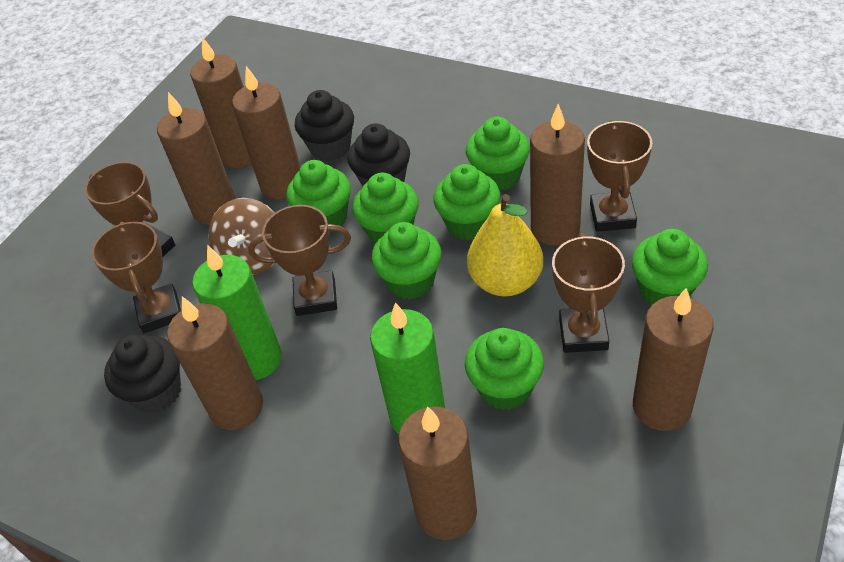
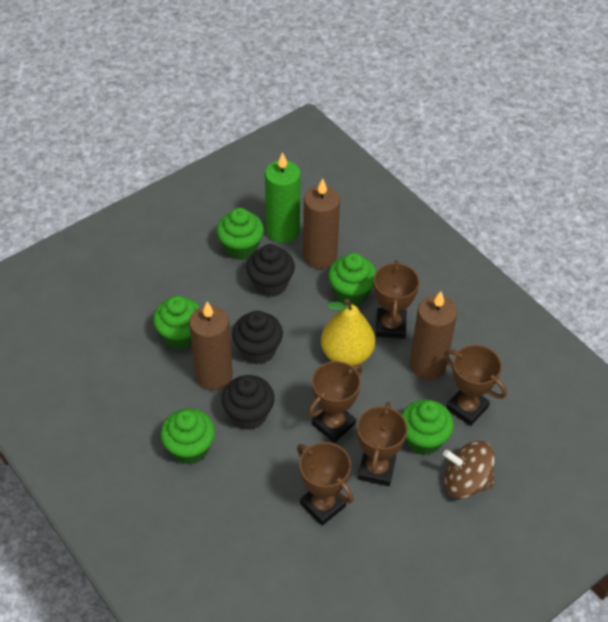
brown candle: [157,92,236,225] [167,296,263,430] [190,37,252,168] [232,66,301,200] [398,406,477,540] [530,104,585,246] [633,288,714,431] = 7 -> [189,302,233,391] [303,178,340,269] [410,291,457,380] = 3
green candle: [192,245,282,380] [370,302,445,434] = 2 -> [265,152,301,243] = 1
green cupcake: [286,160,351,232] [352,173,419,244] [371,222,442,300] [433,164,500,240] [465,328,544,410] [466,116,530,191] [632,229,708,306] = 7 -> [153,296,200,349] [161,408,215,465] [217,208,264,260] [328,253,376,305] [401,399,454,455] = 5

